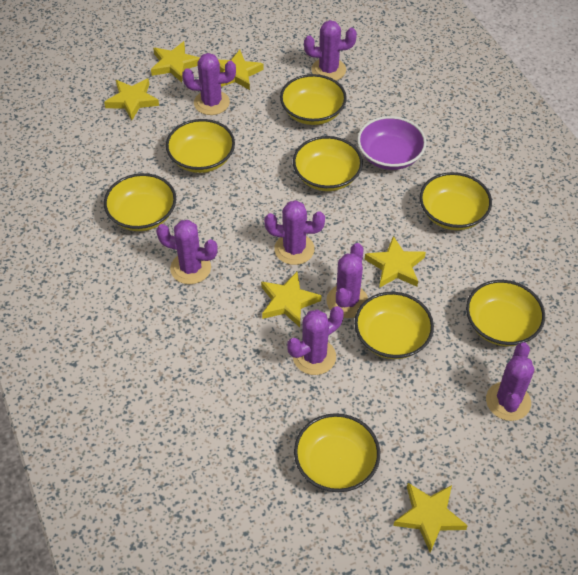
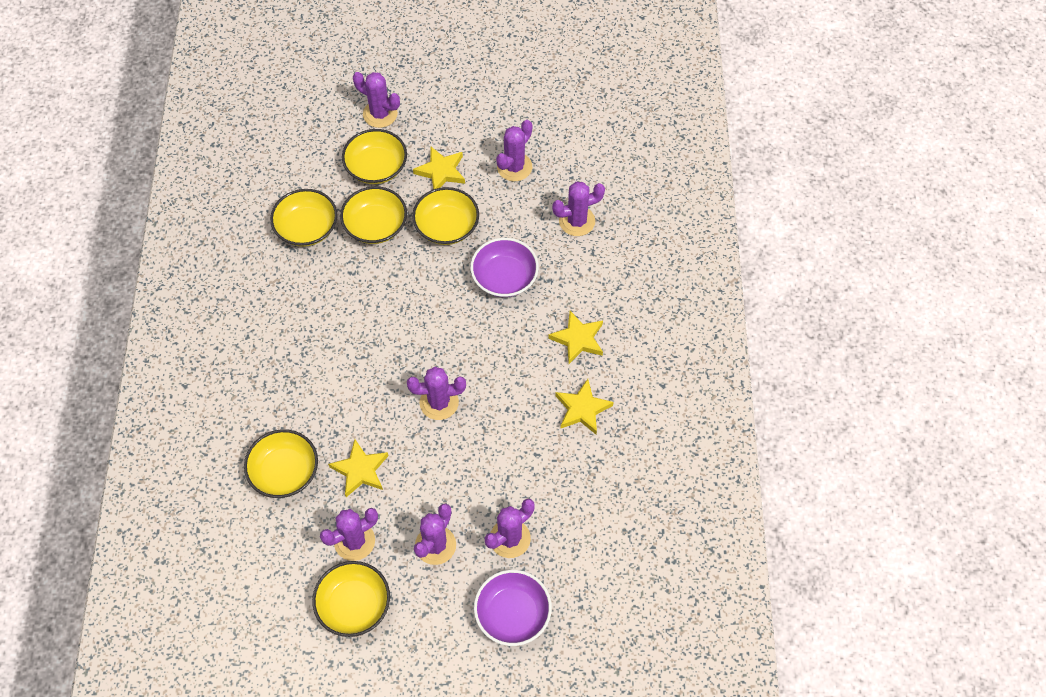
purple bowl: [357,116,427,170] = 1 -> [470,238,539,297] [474,570,552,646] = 2
yellow bowl: [104,173,176,231] [166,119,235,173] [280,74,347,125] [293,136,363,191] [294,413,380,492] [354,292,434,359] [420,172,492,230] [466,280,545,346] = 8 -> [244,429,318,498] [270,189,338,247] [312,561,390,637] [340,186,407,244] [342,129,407,184] [412,187,479,245] = 6
yellow star: [104,78,159,120] [151,41,200,82] [218,50,264,90] [261,272,322,327] [364,236,426,288] [393,483,468,553] = 6 -> [328,439,388,497] [413,147,465,189] [548,311,603,364] [555,379,613,434] = 4

